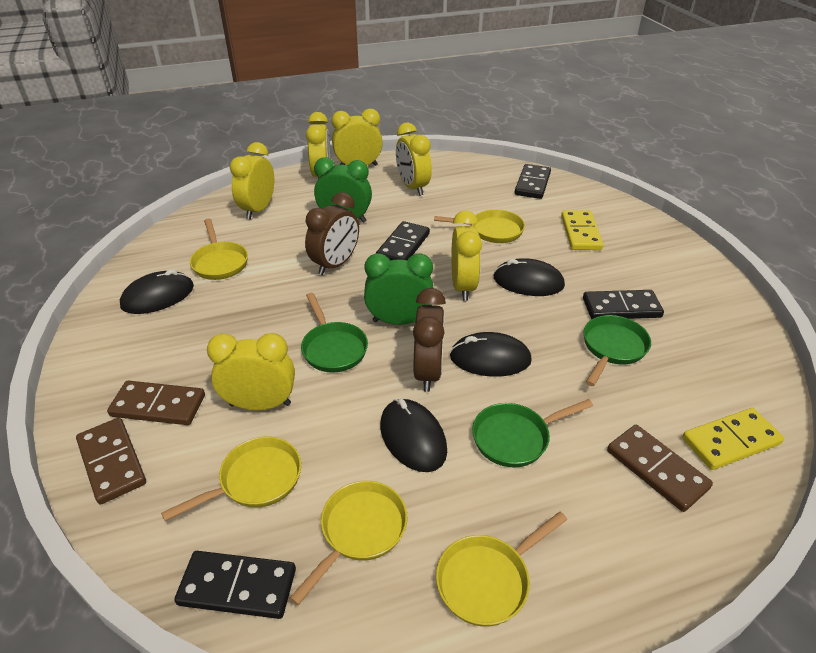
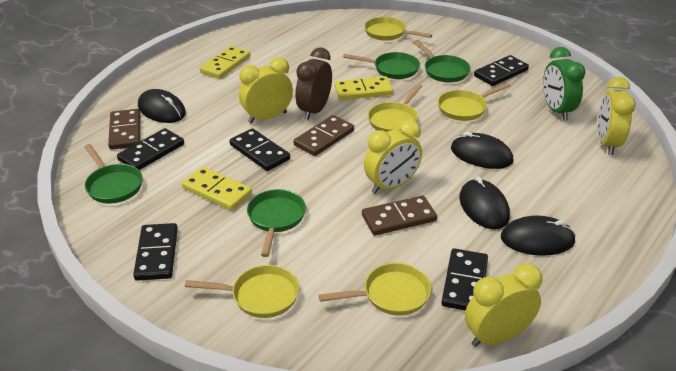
black domino: [174,551,296,619] [376,221,430,260] [515,164,551,199] [583,290,664,319] = 4 -> [117,128,184,170] [133,223,178,281] [230,128,290,171] [441,248,488,311] [474,55,529,86] = 5
brown clock: [305,192,359,275] [413,288,446,392] = 2 -> [295,48,332,120] = 1
green clock: [314,157,372,223] [364,253,433,325] = 2 -> [543,47,585,120] = 1
green pan: [301,293,368,372] [472,399,593,467] [583,315,651,386] = 3 -> [84,144,142,203] [247,189,306,257] [343,52,420,79] [413,40,470,82] = 4
yellow clock: [207,333,295,410] [230,142,274,220] [306,112,331,178] [332,109,383,166] [396,123,432,196] [451,210,482,301] = 6 -> [239,57,293,124] [364,119,422,194] [465,263,542,347] [598,77,636,155] = 4
yellow domino: [561,210,604,250] [682,408,784,470] = 2 -> [182,167,252,210] [199,46,250,79] [335,76,393,100] = 3

